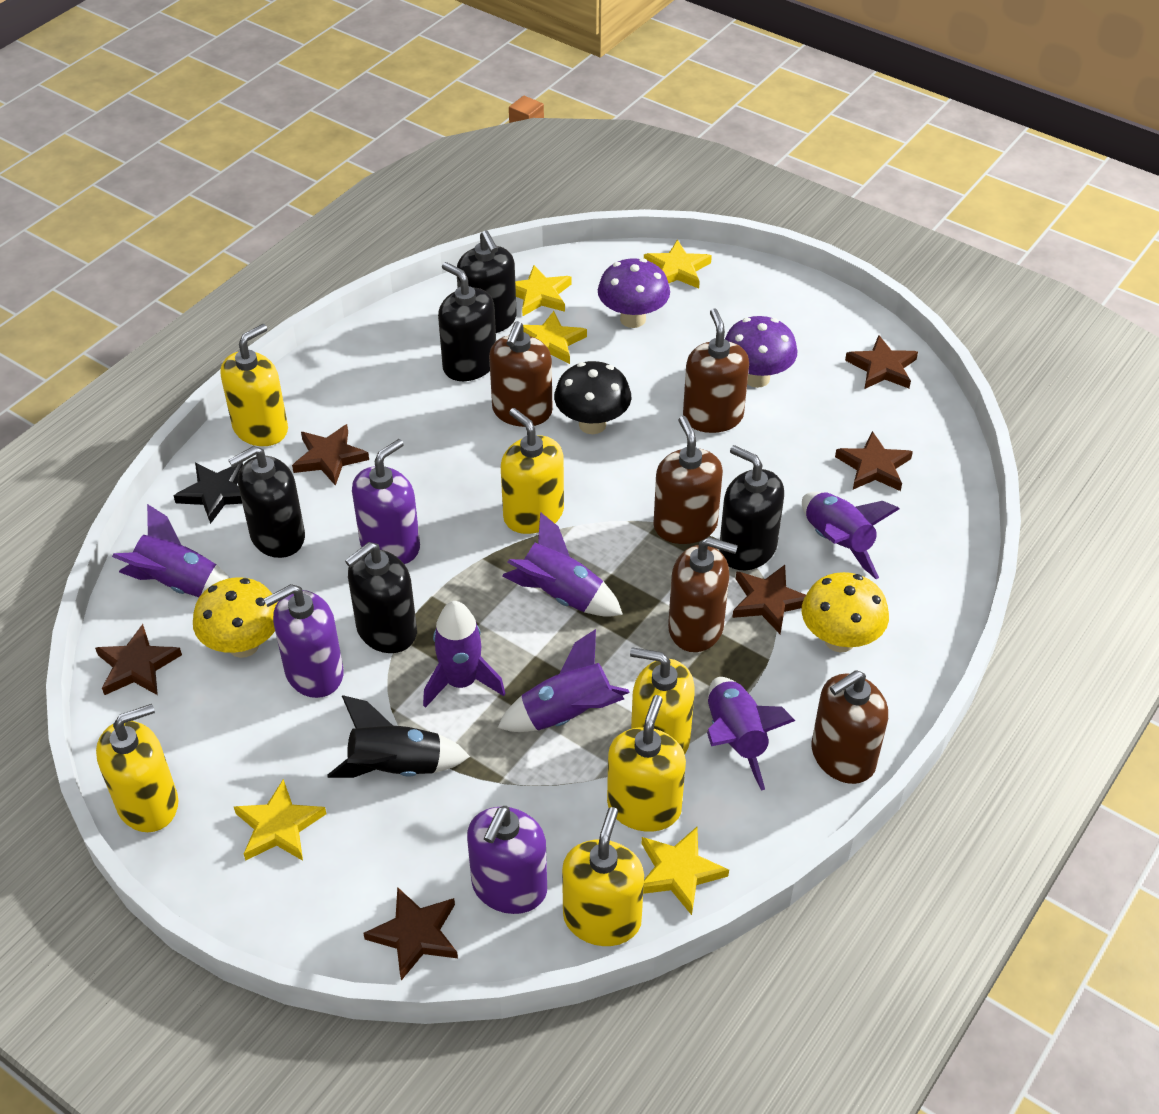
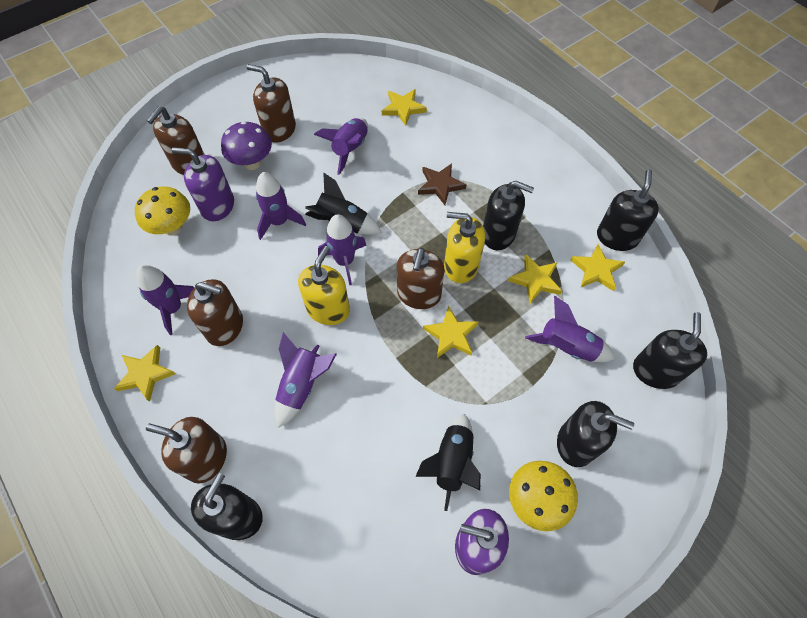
black mushroom: [554,361,631,434] = 1 -> none = 0
black rocket: [328,695,470,778] = 1 -> [305,172,381,235] [415,414,481,511] = 2
black star: [174,462,243,524] = 1 -> none = 0
brown star: [95,624,182,695] [292,424,369,486] [363,887,458,981] [732,565,806,634] [835,431,913,491] [845,335,918,389] = 6 -> [418,164,467,205] = 1
purple mushroom: [598,258,670,328] [725,316,798,388] = 2 -> [221,121,272,170] = 1
purple soap dispenser: [263,584,344,698] [352,439,420,564] [467,806,547,914] = 3 -> [172,147,234,221] [455,509,509,575] = 2
yellow soap dispenser: [96,704,178,832] [221,324,288,446] [501,408,564,534] [562,807,644,946] [607,695,686,832] [630,647,695,754] = 6 -> [298,246,350,325] [444,212,485,283] = 2

